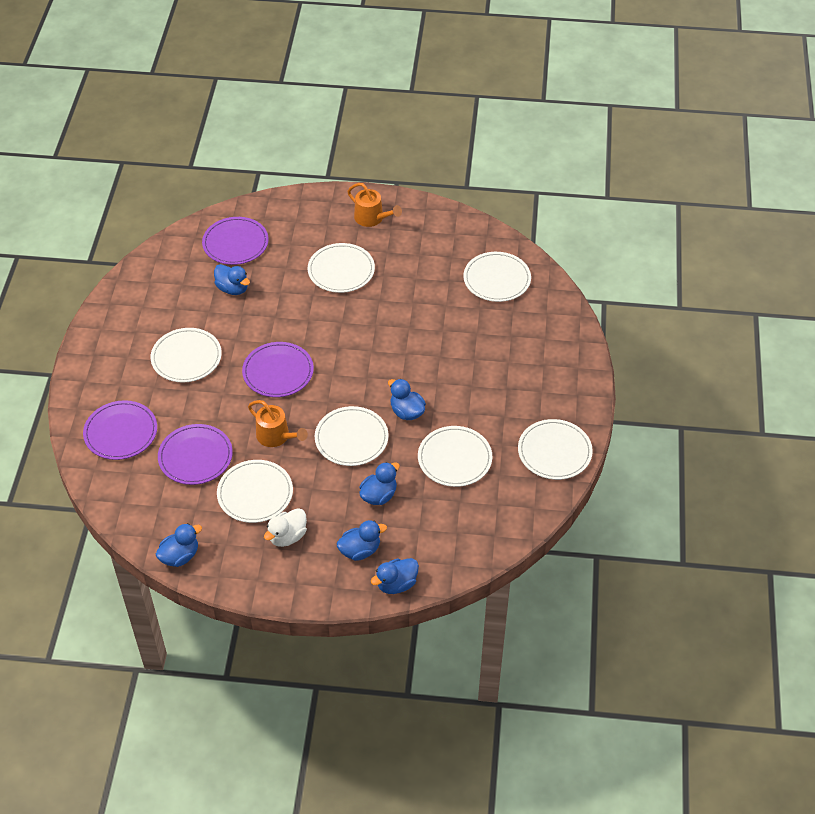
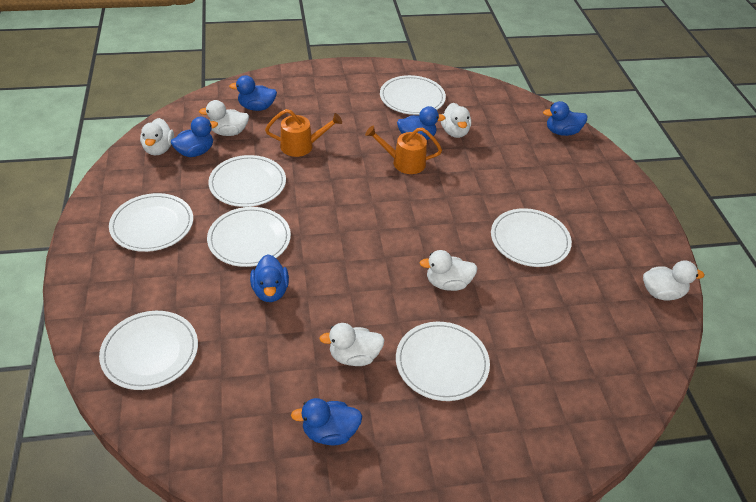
purple plate: [83,400,157,460] [158,424,233,485] [202,217,269,265] [242,342,314,397] = 4 -> none = 0
white duck: [264,508,307,547] = 1 -> [140,118,174,155] [199,100,249,136] [319,323,385,366] [419,250,477,291] [441,103,471,138] [643,260,704,301] = 6

